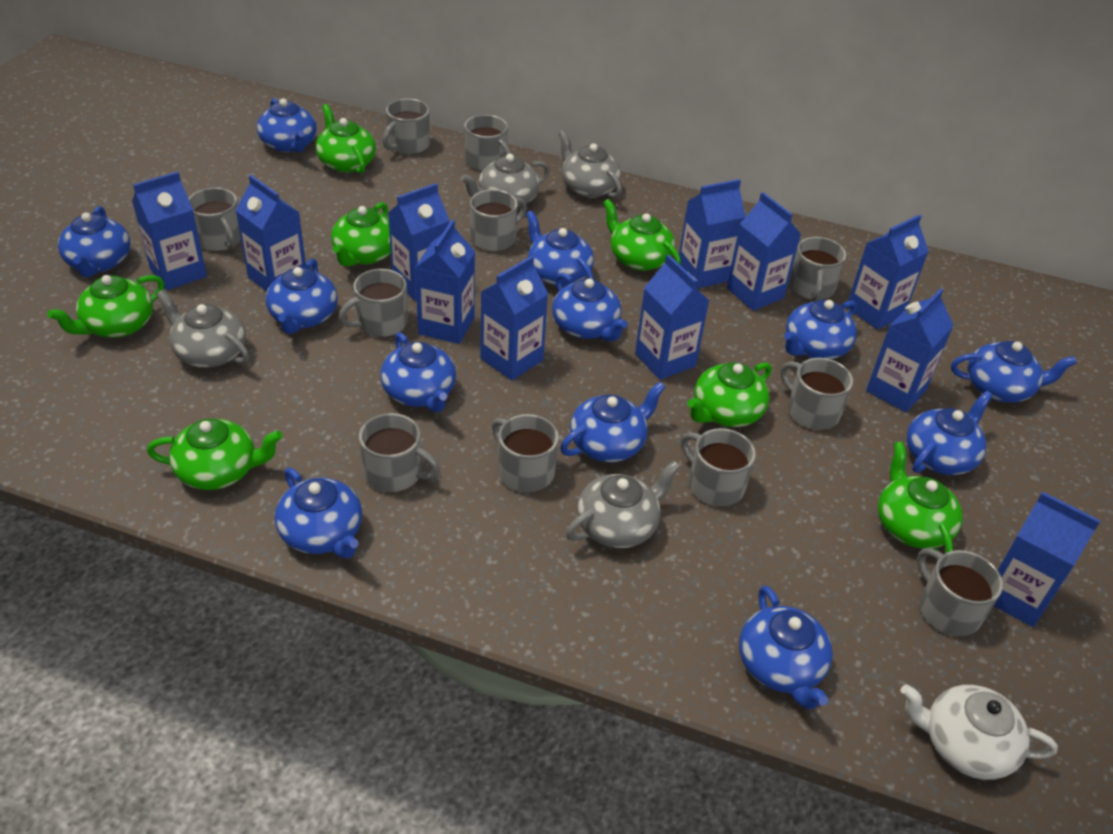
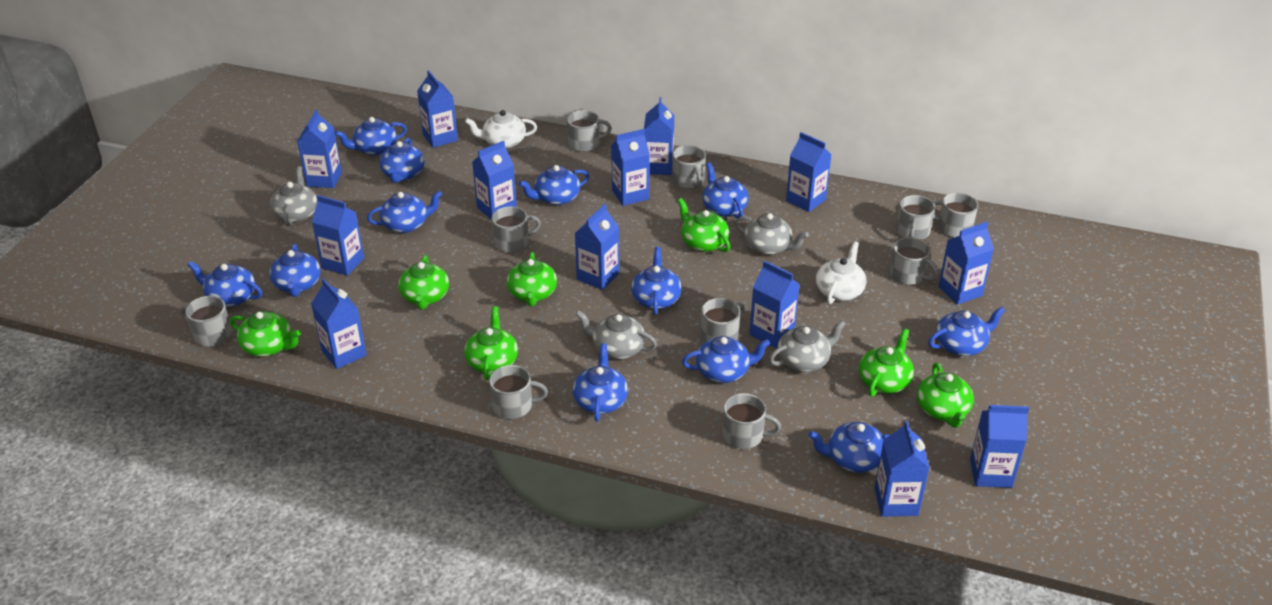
blue carton: [132,171,207,290] [236,175,306,292] [388,183,450,301] [415,220,475,344] [480,256,548,381] [635,254,709,380] [679,179,746,289] [727,192,801,311] [847,215,929,330] [866,289,954,412] [994,492,1101,627] = 11 -> [297,109,342,188] [311,279,367,369] [312,195,364,276] [417,70,458,148] [472,141,517,220] [575,204,619,290] [611,129,650,206] [644,97,674,175] [749,261,800,348] [786,132,832,212] [875,421,930,517] [938,222,994,305] [970,405,1029,488] = 13
grey mug: [188,188,241,251] [339,269,408,337] [359,413,440,492] [382,99,430,154] [464,115,511,171] [470,189,527,251] [492,414,559,492] [681,428,756,506] [781,358,853,430] [789,237,846,301] [917,548,1003,636] = 11 -> [180,296,232,346] [489,365,548,419] [492,206,541,253] [567,110,612,152] [672,145,706,188] [701,298,745,343] [722,393,781,449] [890,237,938,285] [896,195,935,240] [933,193,978,238] = 10
white teapot: [900,684,1058,780] = 1 -> [465,110,537,149] [816,241,866,304] = 2

